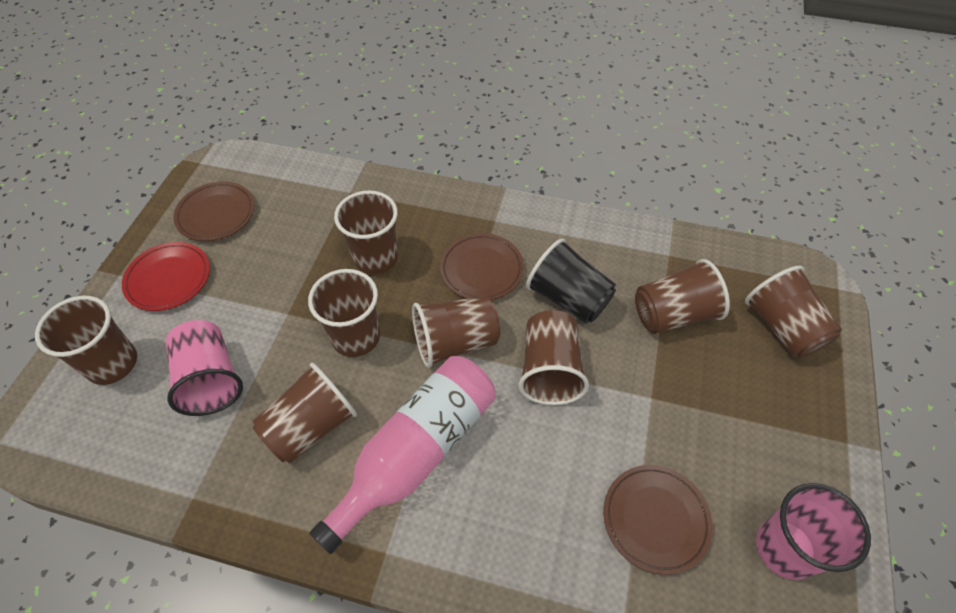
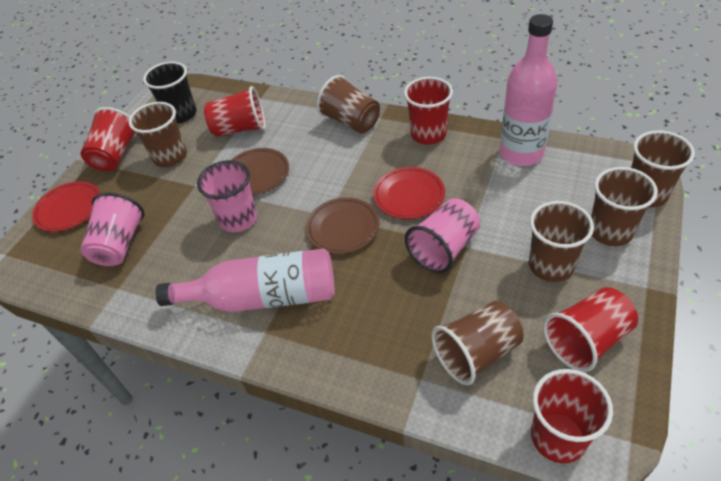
brown cup: [35,296,137,385] [253,363,357,463] [308,269,380,357] [334,190,398,275] [412,296,500,368] [518,310,589,405] [635,259,730,334] [745,266,842,358] = 8 -> [128,102,187,167] [317,75,380,134] [431,301,524,385] [529,201,594,282] [591,167,658,246] [631,130,695,207] = 6
brown plate: [173,182,255,241] [440,233,524,300] [603,465,713,575] = 3 -> [231,148,289,195] [306,197,379,254] = 2
pink bottle: [309,356,496,554] = 1 -> [155,249,335,312] [500,14,557,166] = 2
pink cup: [166,320,243,416] [756,483,871,580] = 2 -> [80,193,144,266] [197,160,257,232] [405,198,480,273] = 3
red cup: none = 0 -> [81,107,137,171] [204,86,266,137] [404,77,453,145] [531,369,613,463] [543,287,638,372] = 5
red plate: [122,242,210,311] = 1 -> [32,181,100,232] [373,167,445,219] = 2

